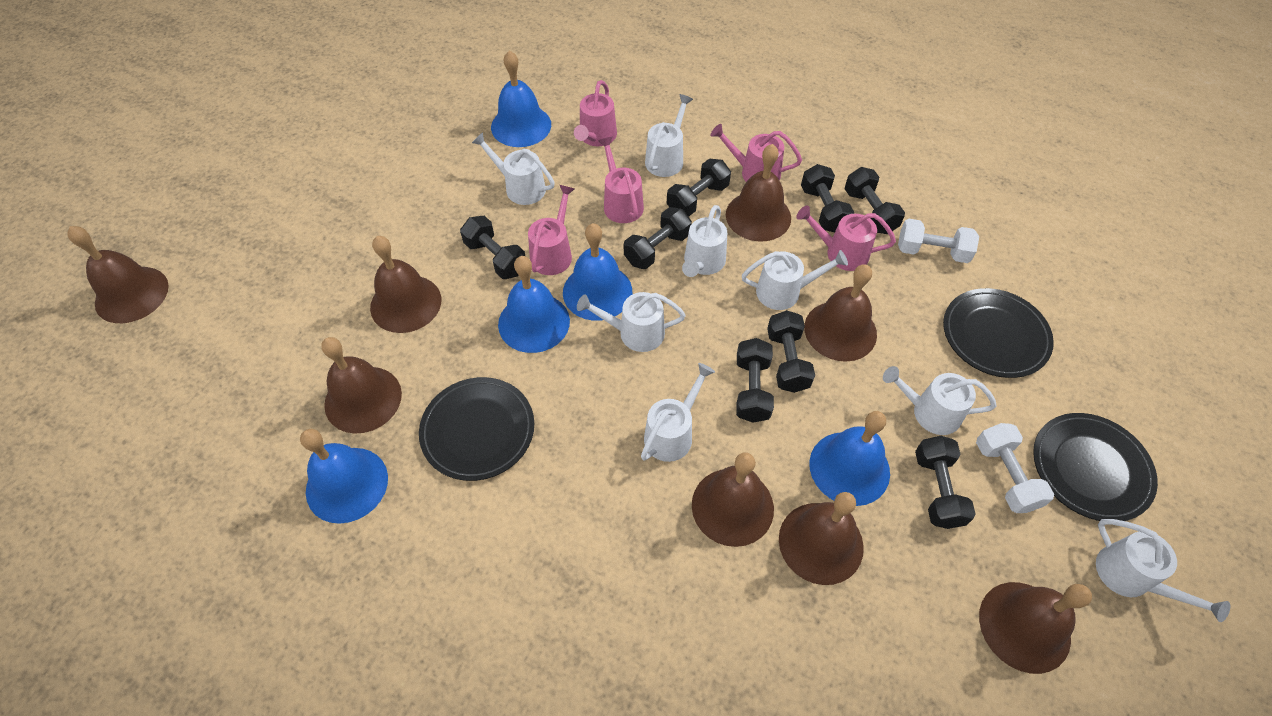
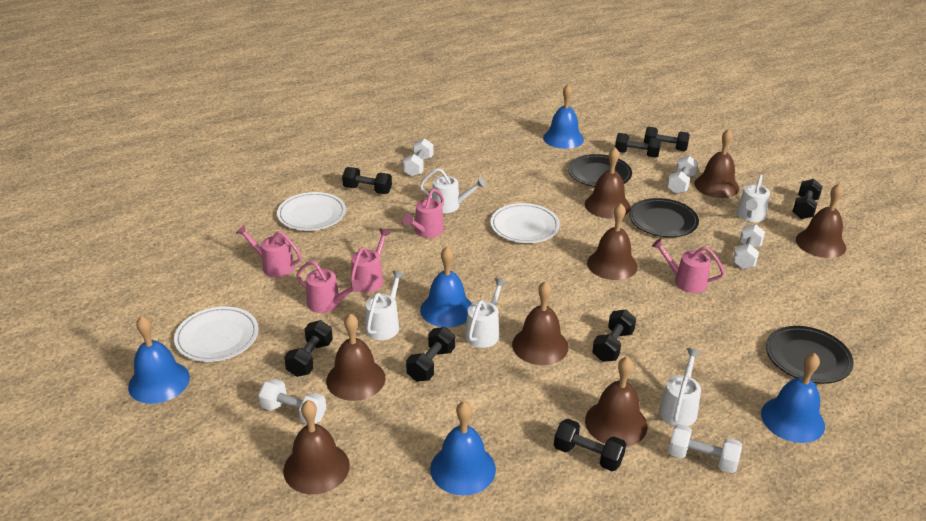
white dumbbell: [898,219,979,263] [976,423,1054,513] = 2 -> [258,379,326,424] [403,138,434,177] [667,156,698,194] [668,424,742,473] [733,224,765,269] = 5
white plate: none = 0 -> [174,306,258,362] [277,192,346,231] [490,203,560,243] = 3
white watering can: [472,132,555,205] [577,292,686,352] [641,363,715,462] [645,94,693,177] [682,205,727,277] [742,250,848,310] [883,366,996,435] [1096,519,1230,622] = 8 -> [365,271,405,340] [420,168,486,213] [465,278,507,348] [659,348,701,426] [737,174,770,222] = 5

